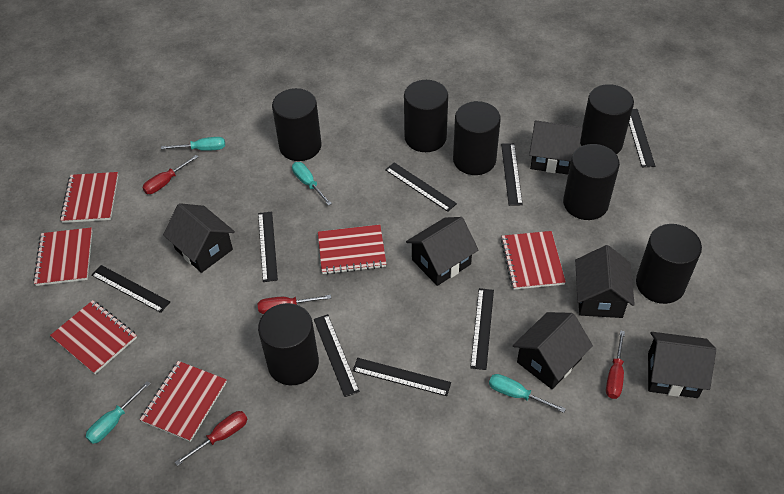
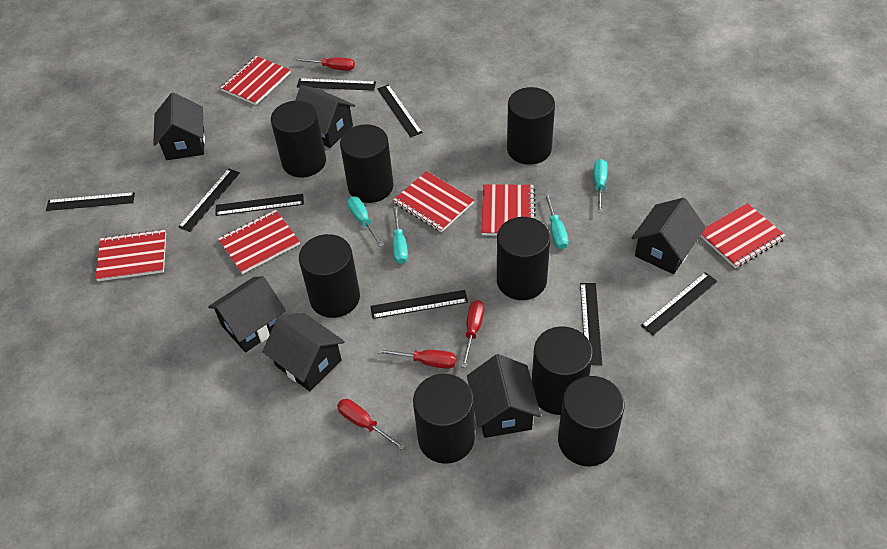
black cylinder: [258,303,319,386] [272,88,322,161] [404,80,448,152] [453,101,501,175] [563,144,620,220] [580,84,634,154] [636,224,702,304] = 7 -> [271,101,326,178] [299,234,360,318] [340,124,393,203] [413,374,475,464] [497,217,550,300] [507,87,555,165] [532,326,593,415] [558,376,624,467] = 8

